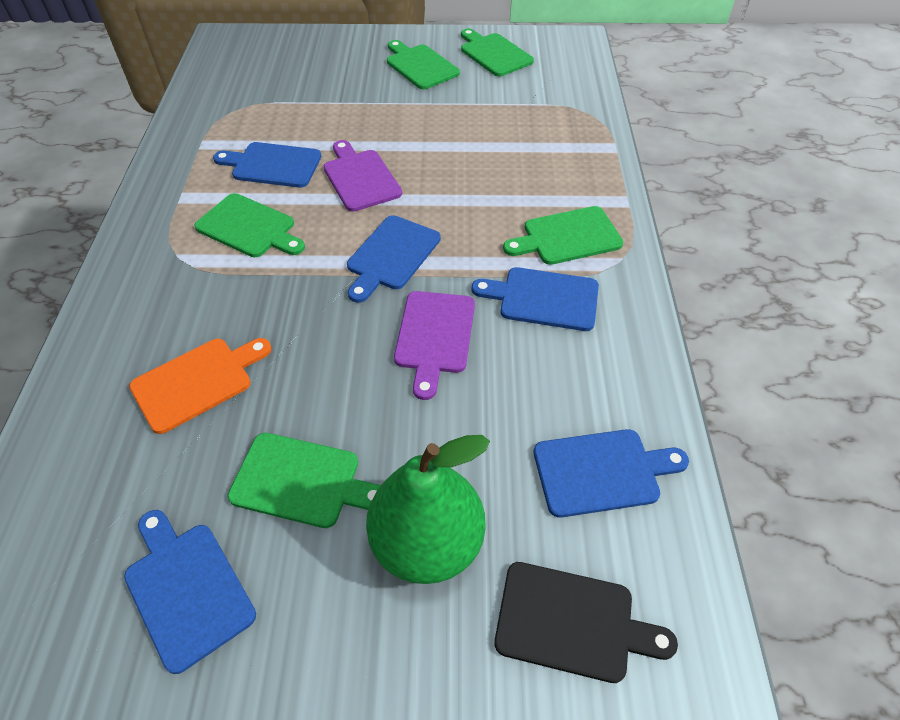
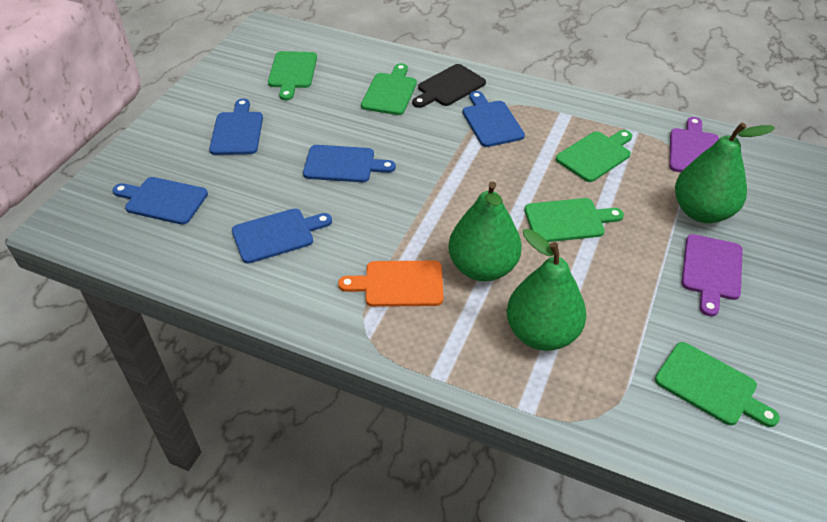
green pear: [366,435,490,584] = 1 -> [448,181,522,281] [507,229,587,351] [675,122,775,223] = 3

